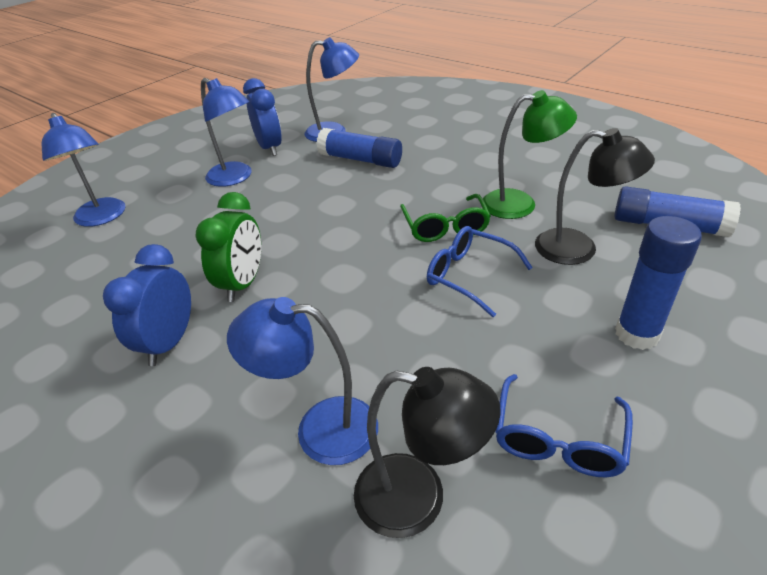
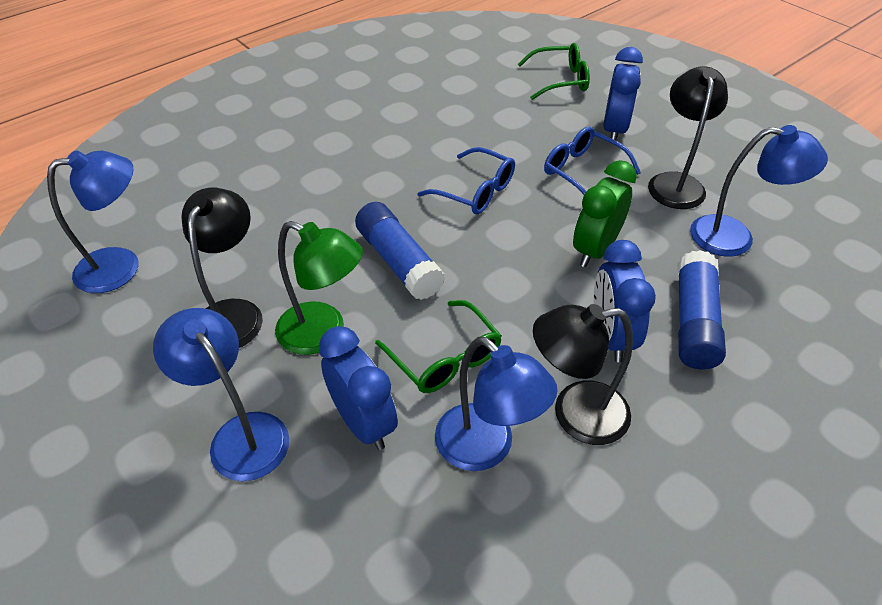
black lamp: [354,367,501,538] [535,128,655,265] = 2 -> [181,188,263,348] [533,304,633,445] [648,66,728,209] = 3
blue clock: [103,244,191,366] [243,78,282,156] = 2 -> [319,326,398,450] [593,240,656,362] [603,47,643,140] = 3
blue glue stick: [316,128,402,168] [614,186,741,237] [615,216,702,350] = 3 -> [355,202,445,300] [678,250,726,369] = 2
green glasses: [400,194,491,242] = 1 -> [375,300,502,393] [518,43,590,100] = 2

